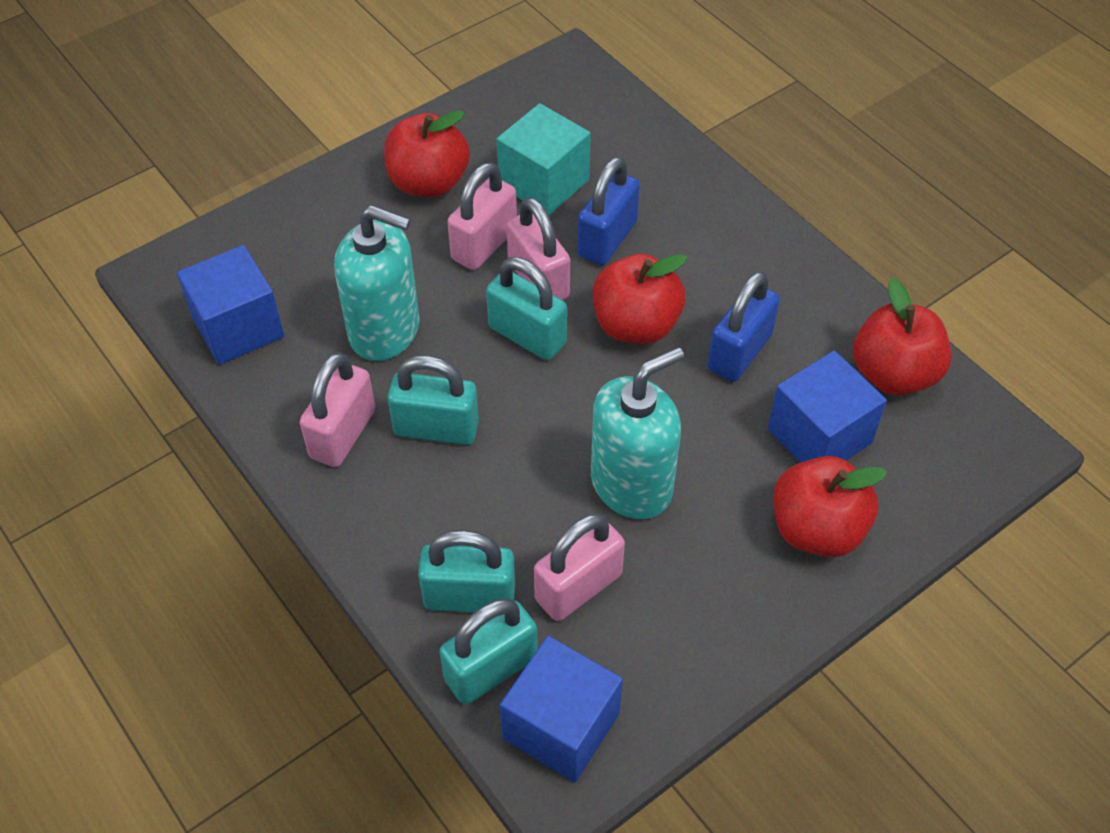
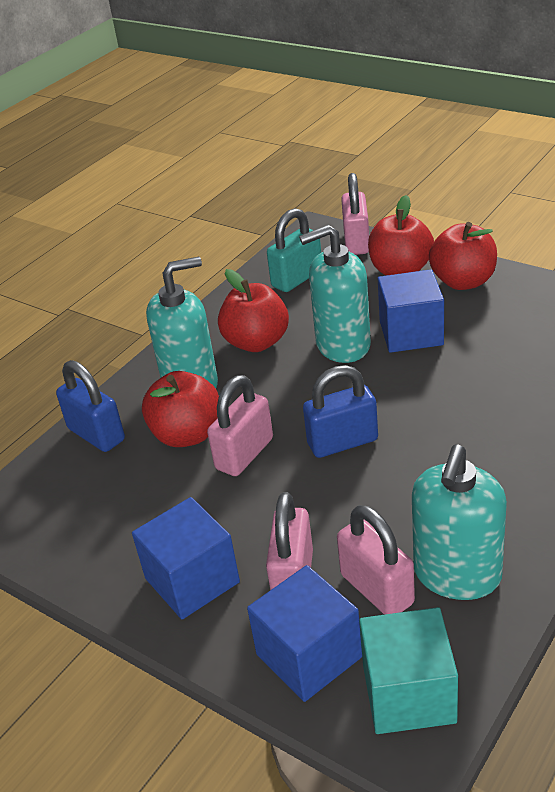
turquoise padlock: [388,355,479,445] [418,530,515,612] [439,598,538,704] [486,257,567,360] = 4 -> [267,208,321,292] = 1
turquoise soap dispenser: [334,205,420,361] [591,347,684,519] = 2 -> [146,257,218,388] [299,225,371,363] [412,444,507,600] = 3

